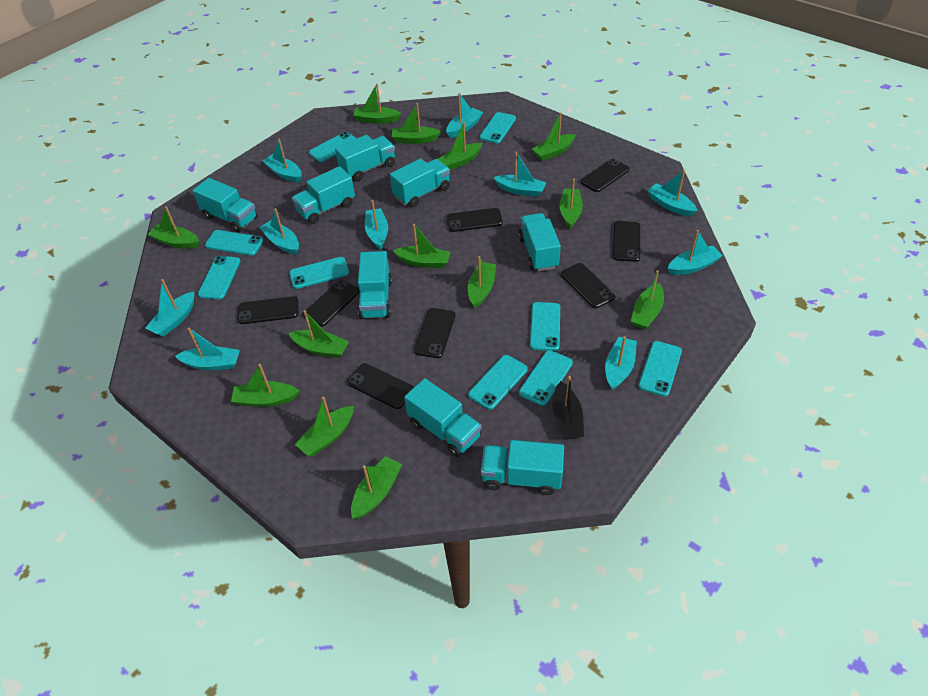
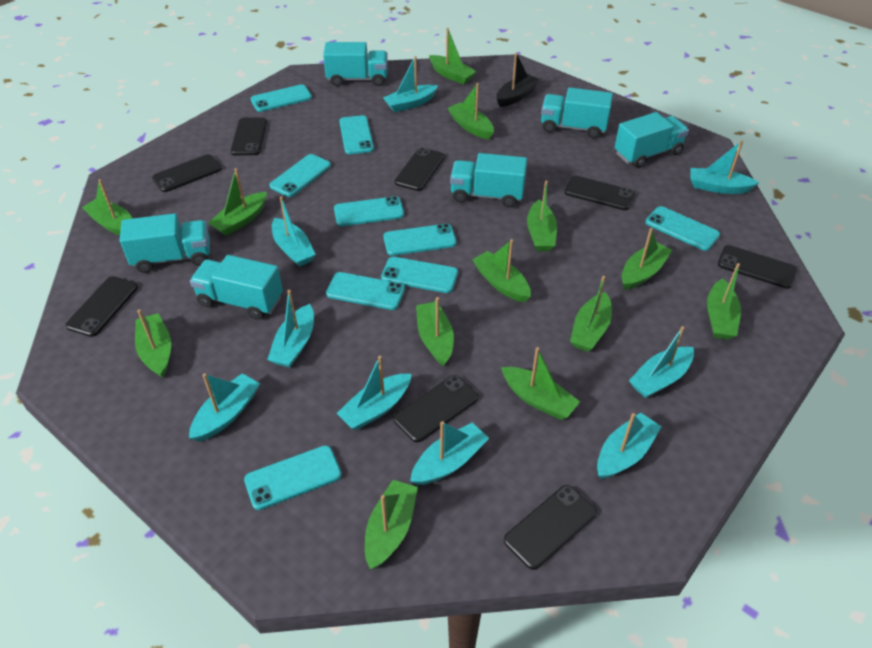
turquoise boat: [146,279,194,337] [175,328,240,370] [260,208,299,255] [263,139,302,182] [365,200,388,250] [446,93,483,138] [493,152,546,197] [605,336,637,390] [647,170,698,217] [668,230,723,275] = 10 -> [189,373,260,442] [267,290,314,368] [272,196,316,267] [336,356,411,430] [383,56,438,112] [410,421,489,485] [597,412,662,479] [629,326,694,398] [690,141,759,194] = 9
turquoise truck: [193,178,257,232] [292,166,355,224] [335,135,395,181] [358,251,392,319] [390,159,450,207] [404,378,481,457] [481,440,564,495] [518,213,561,271] = 8 -> [120,213,210,273] [190,255,283,320] [323,42,388,86] [450,153,527,208] [541,88,613,138] [615,112,689,168] = 6

